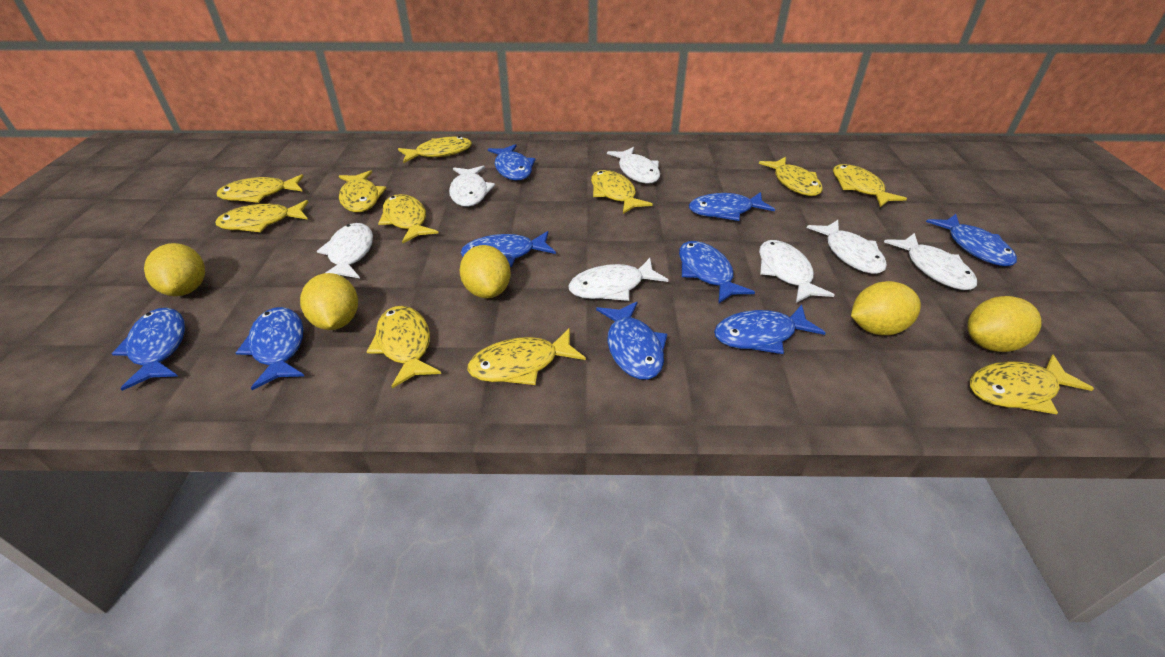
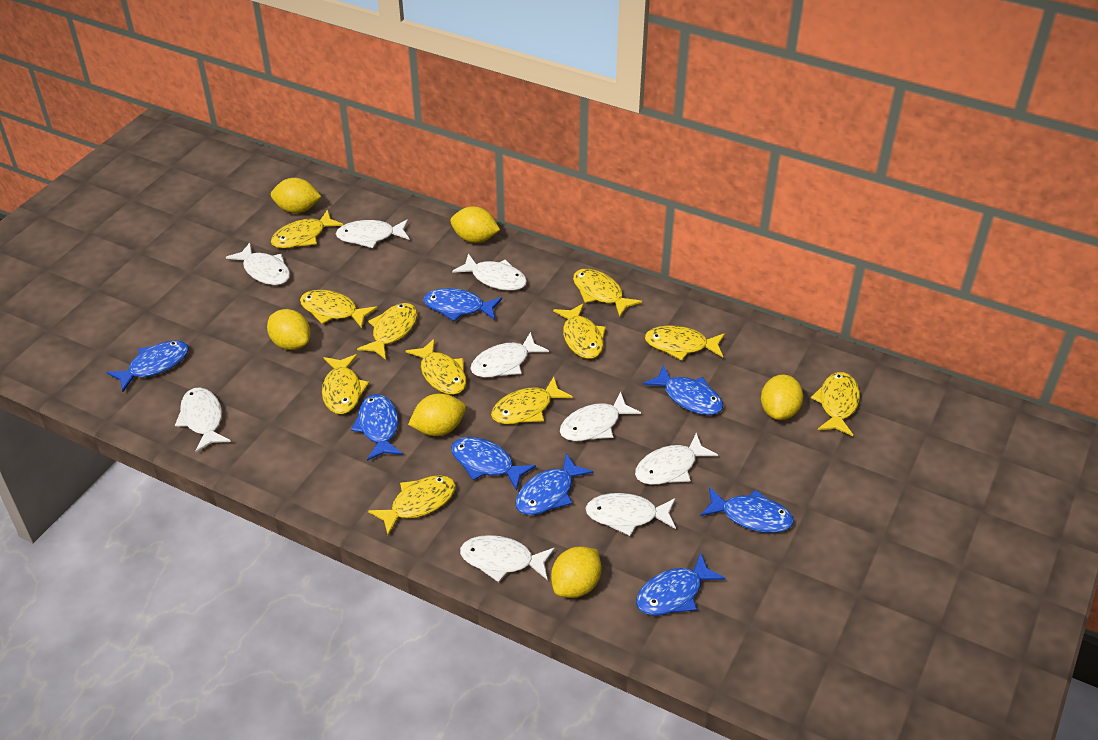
blue fish: [112,308,185,391] [236,307,304,390] [461,231,556,267] [488,144,535,180] [596,302,667,380] [679,241,755,304] [689,192,775,221] [714,305,826,354] [926,214,1017,266] = 9 -> [106,340,189,392] [351,394,403,461] [424,288,502,322] [451,437,536,491] [515,453,593,515] [636,552,726,616] [643,365,723,415] [700,487,794,533] = 8
white fish: [317,223,373,278] [449,166,495,207] [568,258,668,301] [607,147,660,184] [759,240,834,303] [807,220,887,274] [884,233,977,290] = 7 -> [175,387,231,452] [226,243,290,285] [336,219,410,248] [452,253,527,291] [460,535,555,582] [470,332,549,378] [560,392,641,441] [585,493,676,536] [635,433,718,485] = 9
yellow lemon: [144,243,205,296] [300,273,358,330] [460,245,511,298] [851,281,921,335] [967,296,1041,352] = 5 -> [267,309,310,350] [271,178,321,213] [408,393,466,436] [450,206,500,243] [551,546,601,598] [761,375,803,420] = 6

